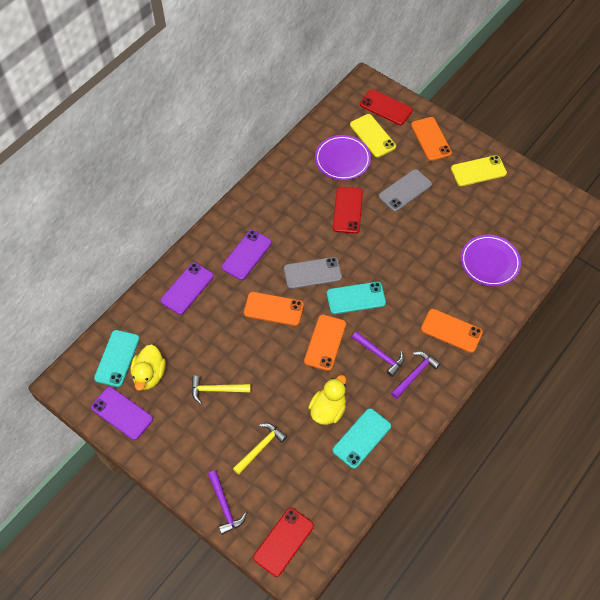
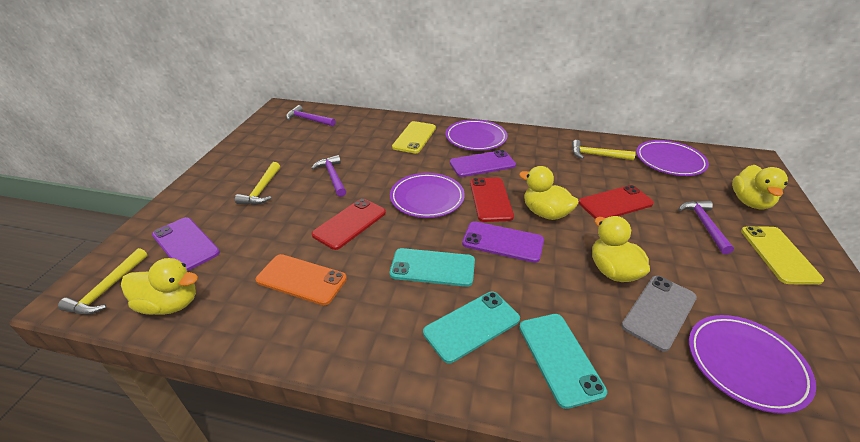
grey phone: [284,257,342,289] [379,169,432,212] = 2 -> [621,276,697,352] = 1
orange phone: [244,292,304,326] [304,314,346,371] [411,117,452,161] [421,309,483,353] = 4 -> [256,254,347,305] = 1
purple plate: [315,135,371,180] [461,235,521,286] = 2 -> [390,173,465,218] [445,120,508,151] [636,140,709,176] [689,315,816,414] = 4
yellow duck: [131,344,166,391] [308,375,346,425] = 2 -> [121,258,198,315] [519,166,579,220] [592,216,650,282] [732,165,788,209] = 4
yellow hammer: [192,376,251,404] [233,423,287,475] = 2 -> [58,248,148,315] [235,162,280,205] [572,140,636,160] = 3

